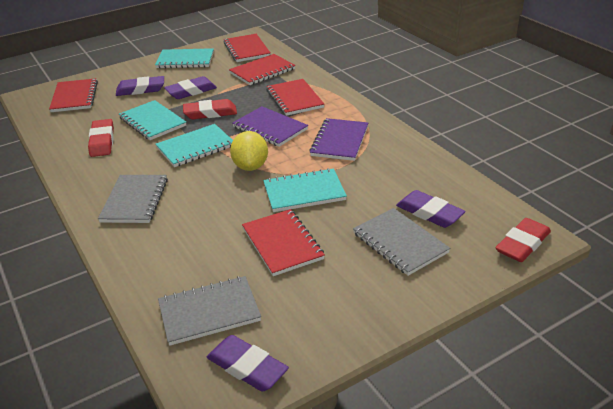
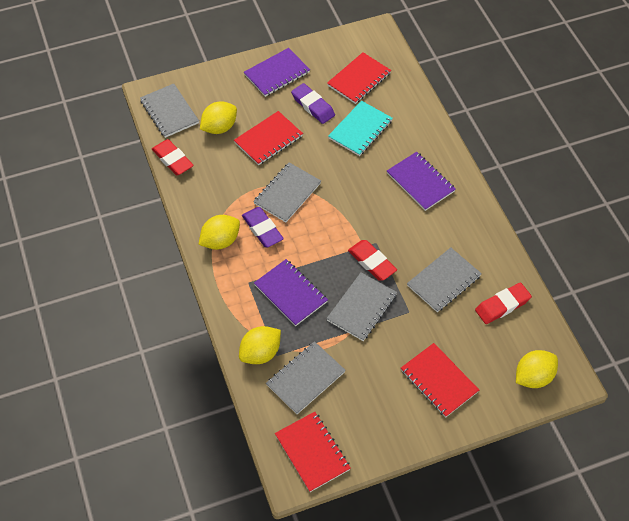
grey notebook: [98,175,168,223] [158,276,261,346] [353,208,450,276] = 3 -> [140,84,199,138] [253,162,321,222] [266,341,346,414] [326,272,397,341] [407,247,482,312] = 5
purple eraser: [116,76,164,96] [164,76,217,99] [207,335,289,392] [396,190,466,228] = 4 -> [242,207,284,247] [291,83,335,124] = 2
purple notebook: [232,106,308,147] [309,118,368,161] = 2 -> [244,48,310,97] [254,259,328,326] [387,152,456,211] = 3
red notebook: [49,78,98,112] [224,34,270,62] [229,54,296,85] [242,209,325,276] [267,79,324,116] = 5 -> [234,111,303,165] [275,412,351,492] [327,52,391,104] [401,343,479,418] = 4
turquoise notebook: [119,100,186,140] [155,48,214,68] [155,124,233,167] [263,168,347,212] = 4 -> [328,101,393,156] = 1
yellow lemon: [230,131,268,171] = 1 -> [198,215,240,250] [200,102,237,134] [239,326,281,364] [516,350,558,388] = 4

